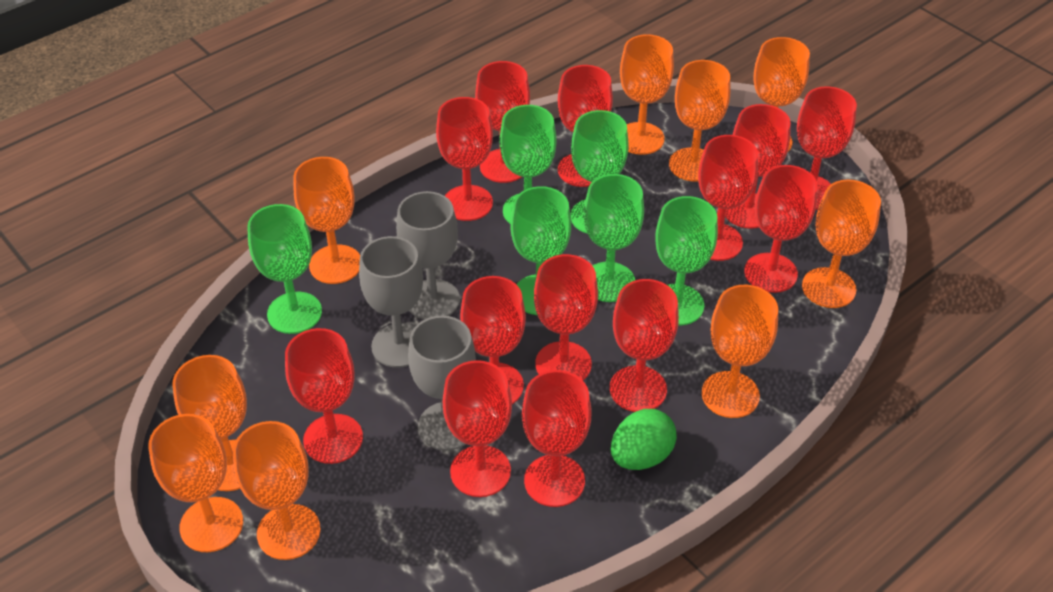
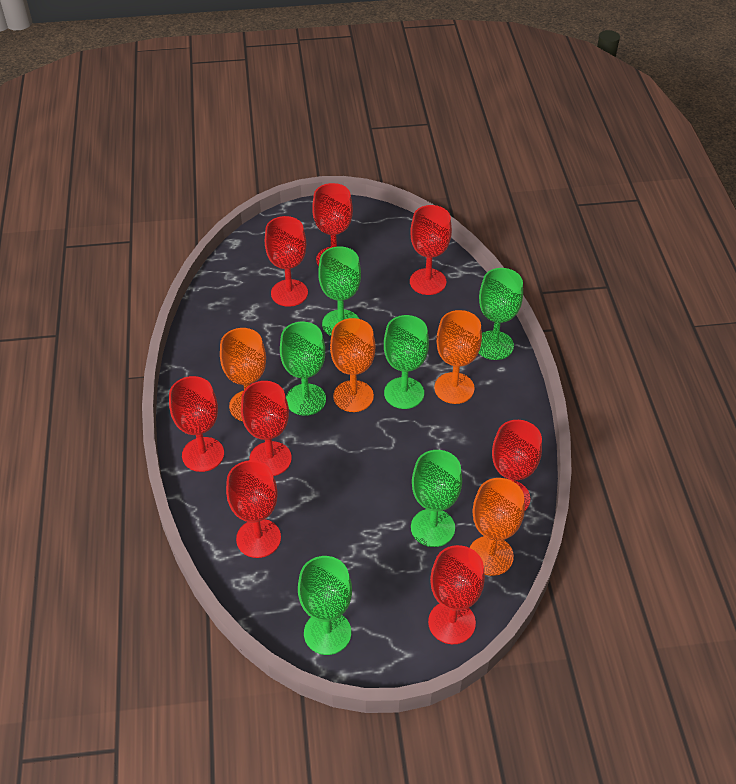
green egg: [611,409,677,470] = 1 -> none = 0
grey goblet: [359,236,423,368] [396,191,460,320] [408,316,476,451] = 3 -> none = 0
orange goblet: [148,414,243,552] [172,355,247,491] [233,421,321,560] [293,157,360,284] [620,34,674,155] [669,60,731,182] [702,285,778,418] [754,37,810,153] [802,180,881,308] = 9 -> [220,328,266,421] [330,318,375,412] [434,310,482,404] [470,478,525,576] = 4
red goblet: [285,328,363,464] [436,97,493,221] [443,360,512,497] [460,276,526,404] [475,61,530,183] [522,370,592,507] [534,254,598,380] [558,65,613,187] [610,279,679,412] [698,135,758,261] [725,104,791,229] [744,165,818,293] [797,86,857,210] = 13 -> [169,376,224,472] [226,460,281,558] [241,381,292,476] [265,216,308,307] [312,183,353,266] [410,205,452,295] [428,545,485,644] [492,420,542,512] = 8

